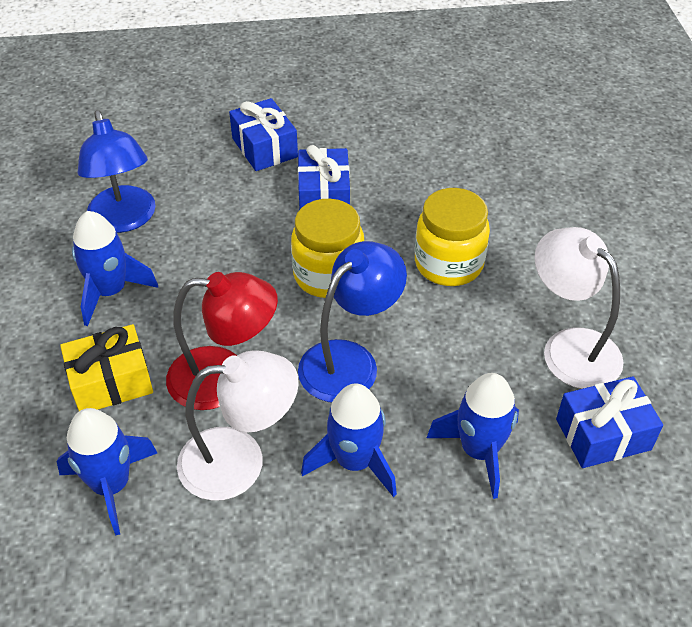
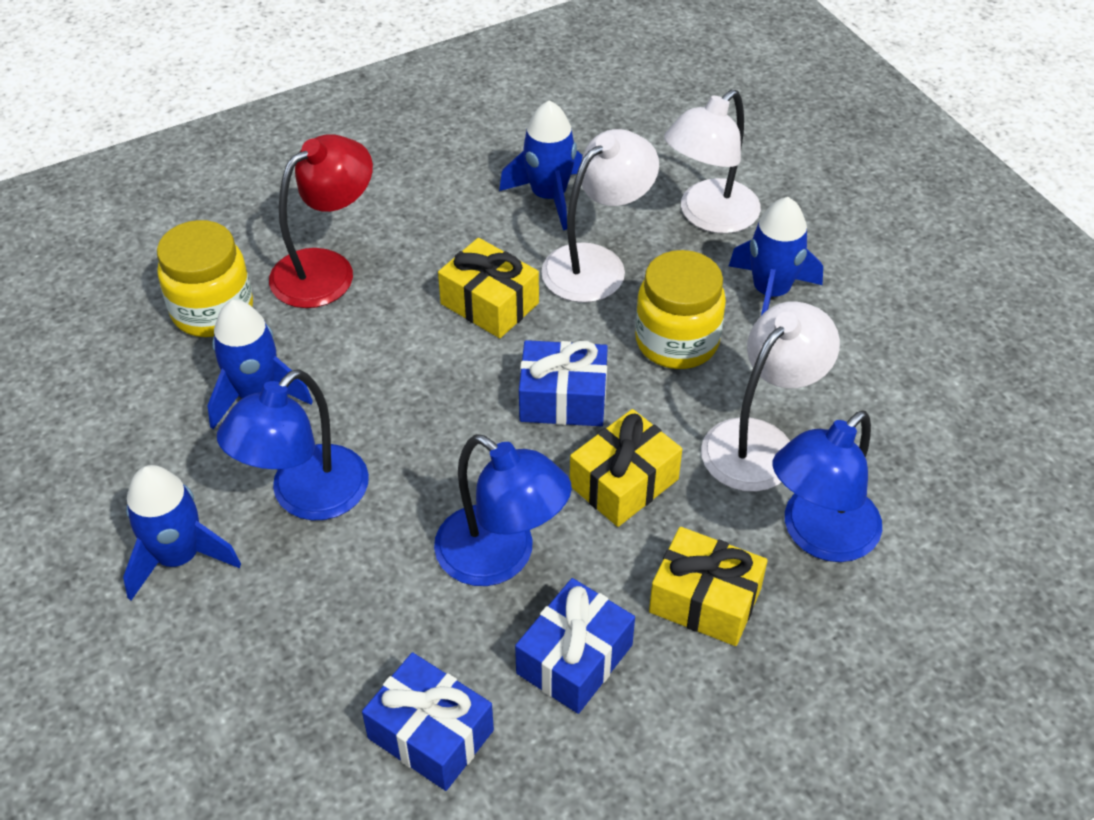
blue lamp: [77,110,156,233] [298,241,407,402] = 2 -> [217,369,369,520] [434,434,572,586] [772,411,882,562] = 3
white lamp: [177,350,299,501] [534,227,624,389] = 2 -> [541,129,659,303] [664,90,761,234] [701,301,840,492] = 3
yellow gift: [60,324,153,411] = 1 -> [438,238,539,338] [570,409,682,527] [649,527,768,646] = 3

